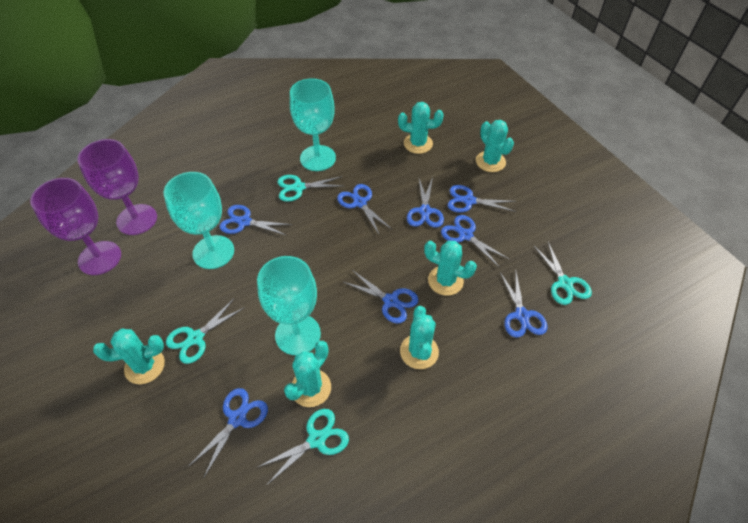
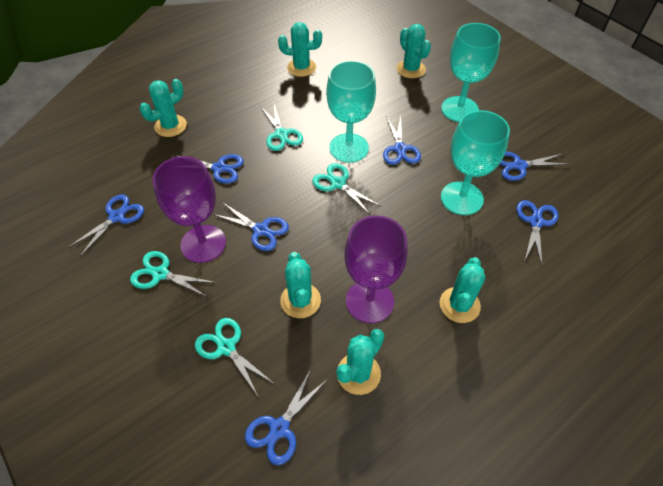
blue scissors: [188,388,268,477] [220,205,292,236] [337,184,392,236] [344,270,419,324] [407,177,444,228] [441,215,509,268] [447,185,516,213] [500,272,547,338] = 8 -> [68,194,144,256] [174,154,244,184] [213,202,289,251] [245,369,327,465] [383,115,421,165] [500,152,570,181] [516,200,559,265] = 7

